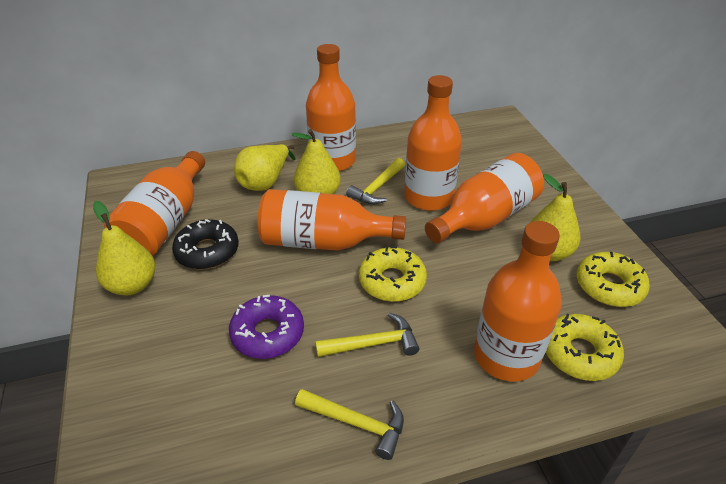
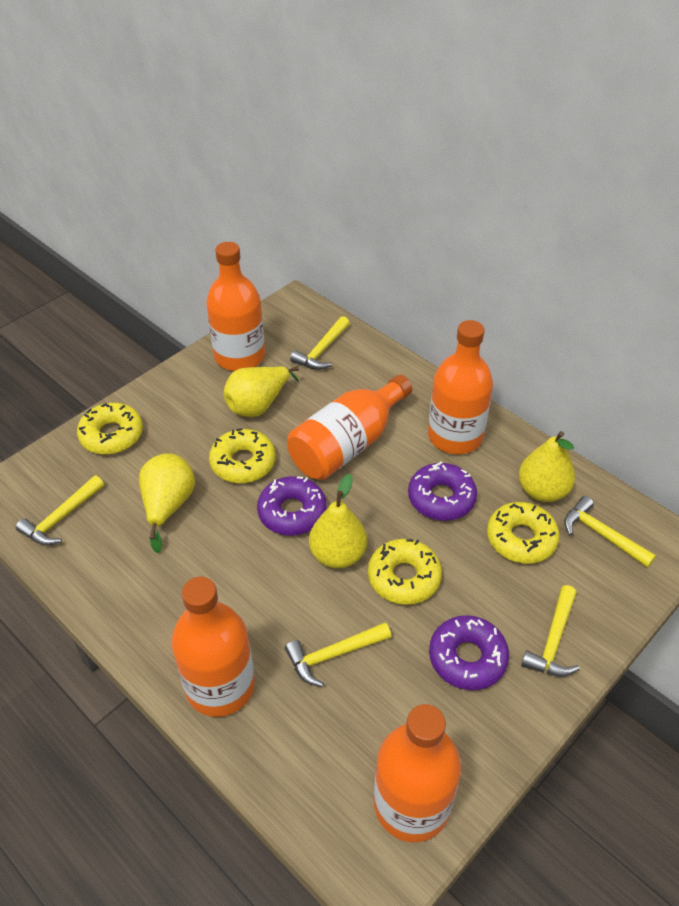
black donut: [172,219,239,269] = 1 -> none = 0
orange bottle: [104,151,205,256] [258,189,406,251] [306,44,356,171] [404,75,462,211] [425,153,544,243] [474,221,562,382] = 6 -> [172,577,255,717] [206,242,265,371] [287,375,412,480] [374,704,461,842] [428,320,493,454] = 5
purple donut: [229,295,304,359] = 1 -> [257,476,327,536] [408,461,477,521] [429,615,509,690] = 3
yellow donut: [359,246,427,302] [546,314,624,381] [577,252,650,307] = 3 -> [77,403,143,455] [209,428,276,483] [368,539,442,605] [487,502,560,564] = 4
yellow hammer: [295,389,404,460] [315,313,419,357] [346,158,405,204] = 3 -> [16,475,104,546] [285,622,391,687] [290,316,350,370] [521,585,580,677] [564,496,656,568] = 5

